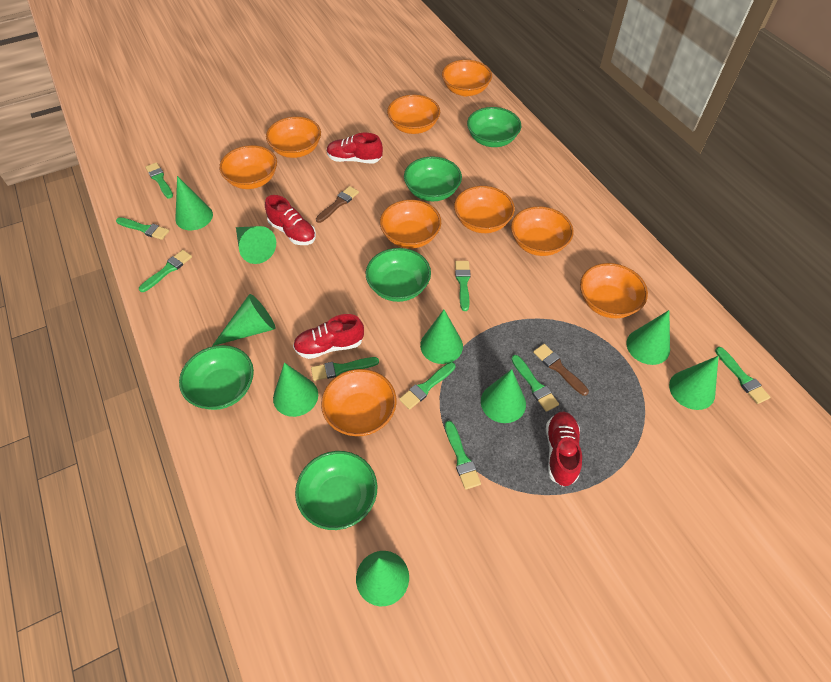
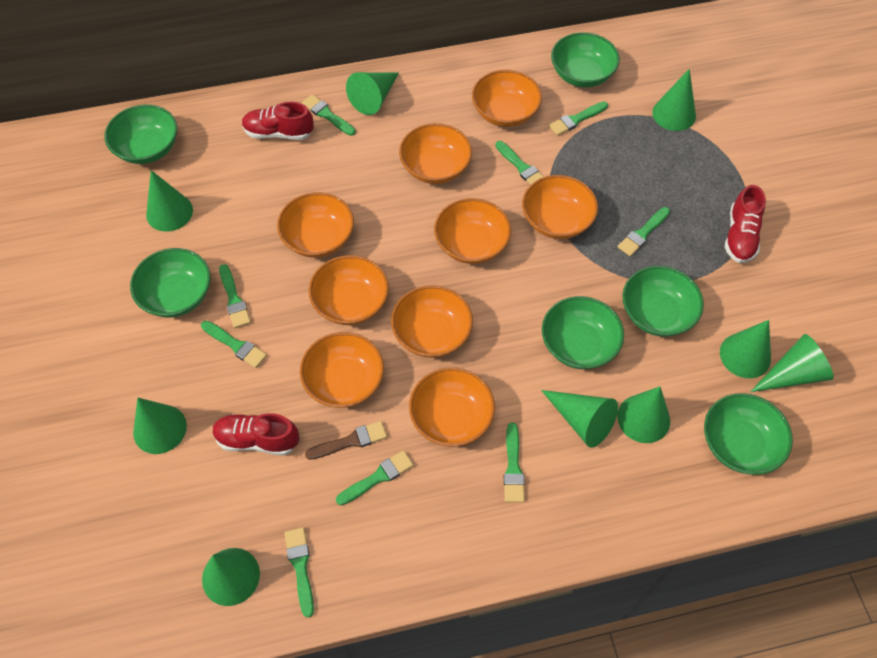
brown brush: [316,186,359,223] [533,344,589,396] = 2 -> [305,421,387,460] = 1
green bowl: [179,345,254,410] [295,451,377,530] [366,248,431,302] [404,156,462,201] [467,107,521,147] = 5 -> [104,104,177,164] [130,248,211,317] [542,296,624,369] [551,32,620,87] [623,266,704,337] [704,393,793,475] = 6
red shoe: [265,195,316,245] [293,314,364,359] [327,133,383,164] [546,411,582,487] = 4 -> [212,413,299,455] [242,102,314,140] [724,185,766,263] = 3

